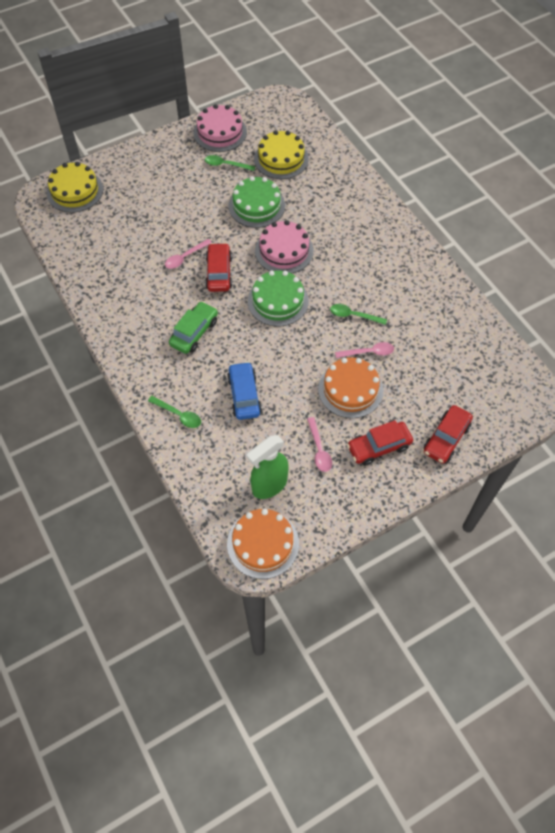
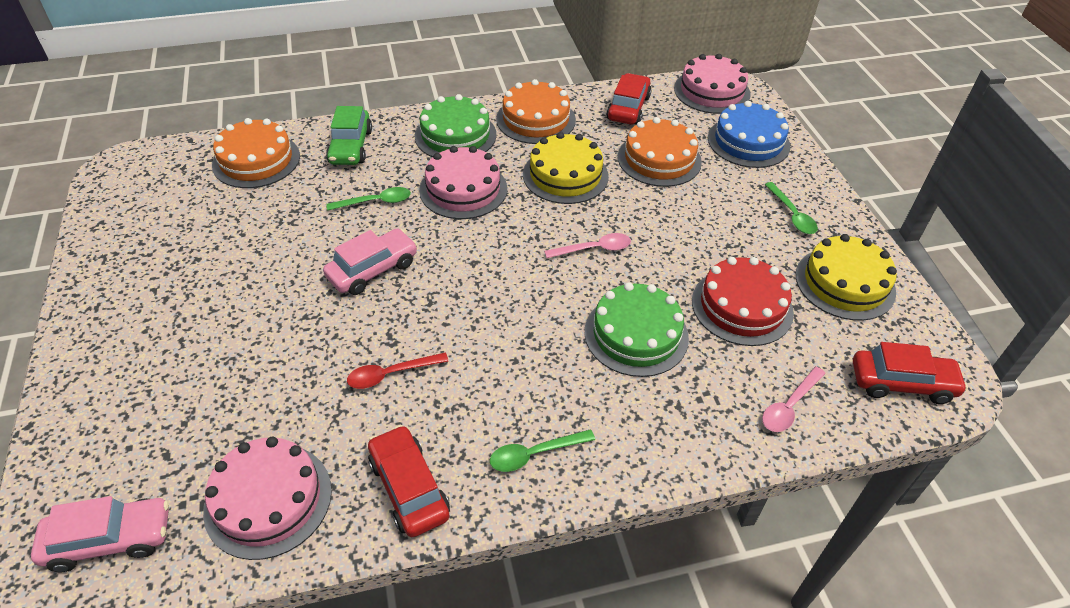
blue cake: none = 0 -> [708,101,790,168] = 1
blue car: [227,362,262,420] = 1 -> none = 0
green spray bottle: [247,435,289,499] = 1 -> none = 0
orange cake: [227,509,299,579] [318,357,383,418] = 2 -> [212,118,300,188] [496,79,576,144] [618,117,702,187] = 3
pink cake: [193,104,247,152] [255,220,314,274] = 2 -> [203,437,332,560] [419,146,507,219] [674,54,751,114] = 3
pink car: none = 0 -> [31,496,169,572] [323,229,418,295] = 2
pink spoon: [165,239,212,269] [307,417,332,472] [335,342,394,358] = 3 -> [544,233,631,258] [762,366,826,432] = 2
red cake: none = 0 -> [692,257,794,346] = 1
red spoon: none = 0 -> [347,352,449,389] = 1

